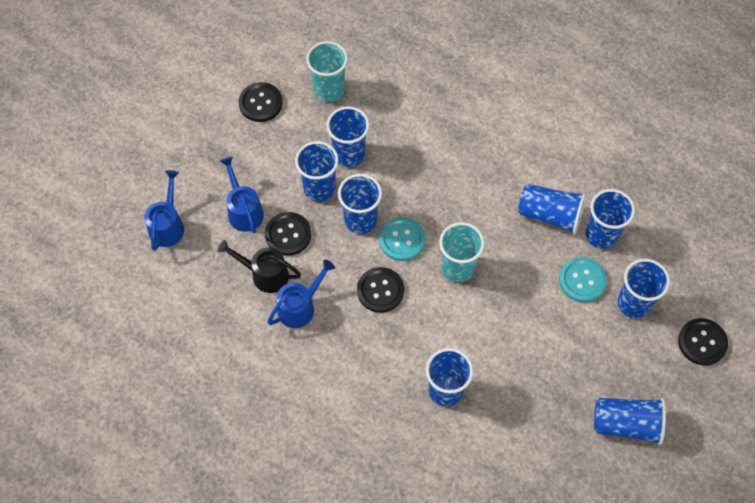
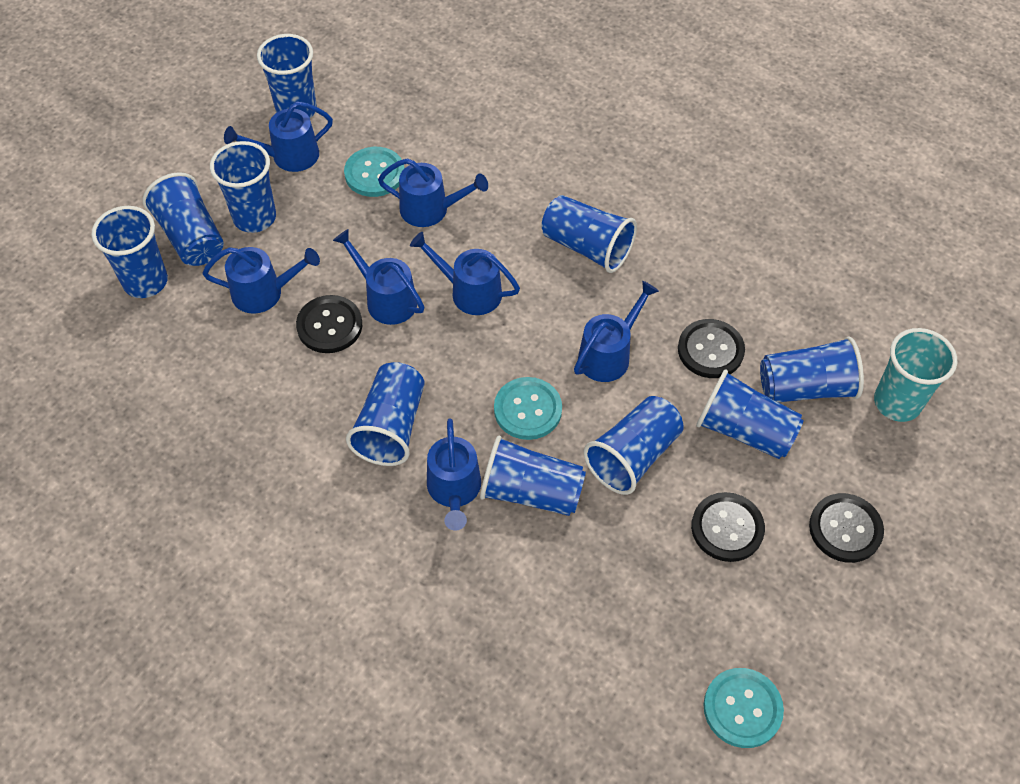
black watering can: [218,240,301,293] = 1 -> none = 0
blue cup: [295,141,339,202] [326,106,369,167] [338,174,382,234] [426,348,473,407] [518,184,586,235] [585,189,635,249] [594,398,666,445] [617,259,670,318] = 8 -> [91,206,168,298] [143,172,224,266] [210,141,276,233] [257,34,317,118] [346,362,425,466] [480,435,586,516] [542,195,637,273] [584,396,684,495] [696,369,804,459] [760,336,864,402] = 10
blue watering can: [144,170,184,251] [220,157,264,233] [267,260,335,328] = 3 -> [202,247,320,314] [224,102,333,172] [333,229,424,325] [378,158,488,227] [410,232,520,315] [427,419,481,531] [574,281,659,382] = 7
turquoise button: [379,217,425,261] [559,257,607,302] = 2 -> [344,147,405,197] [494,377,562,440] [703,668,784,748] = 3
turquoise cup: [306,41,348,102] [439,222,485,282] = 2 -> [874,328,957,422] = 1

